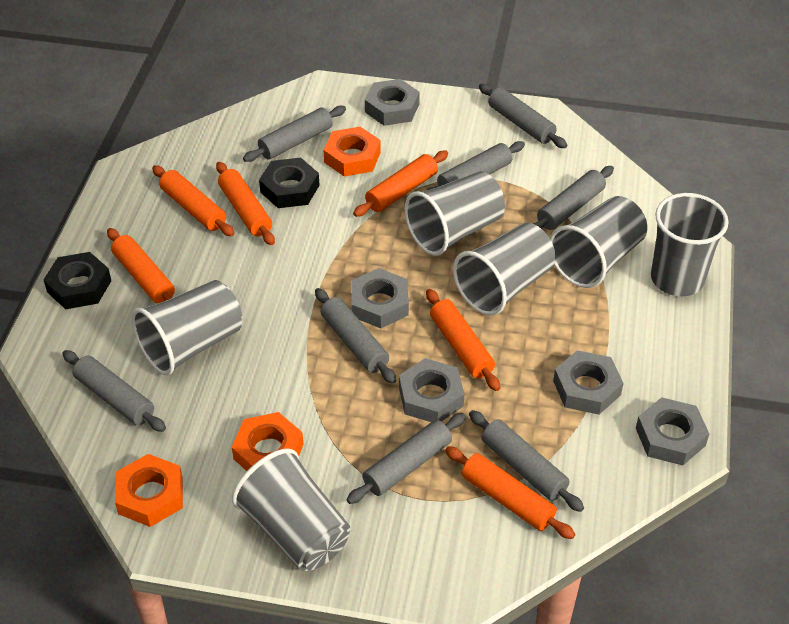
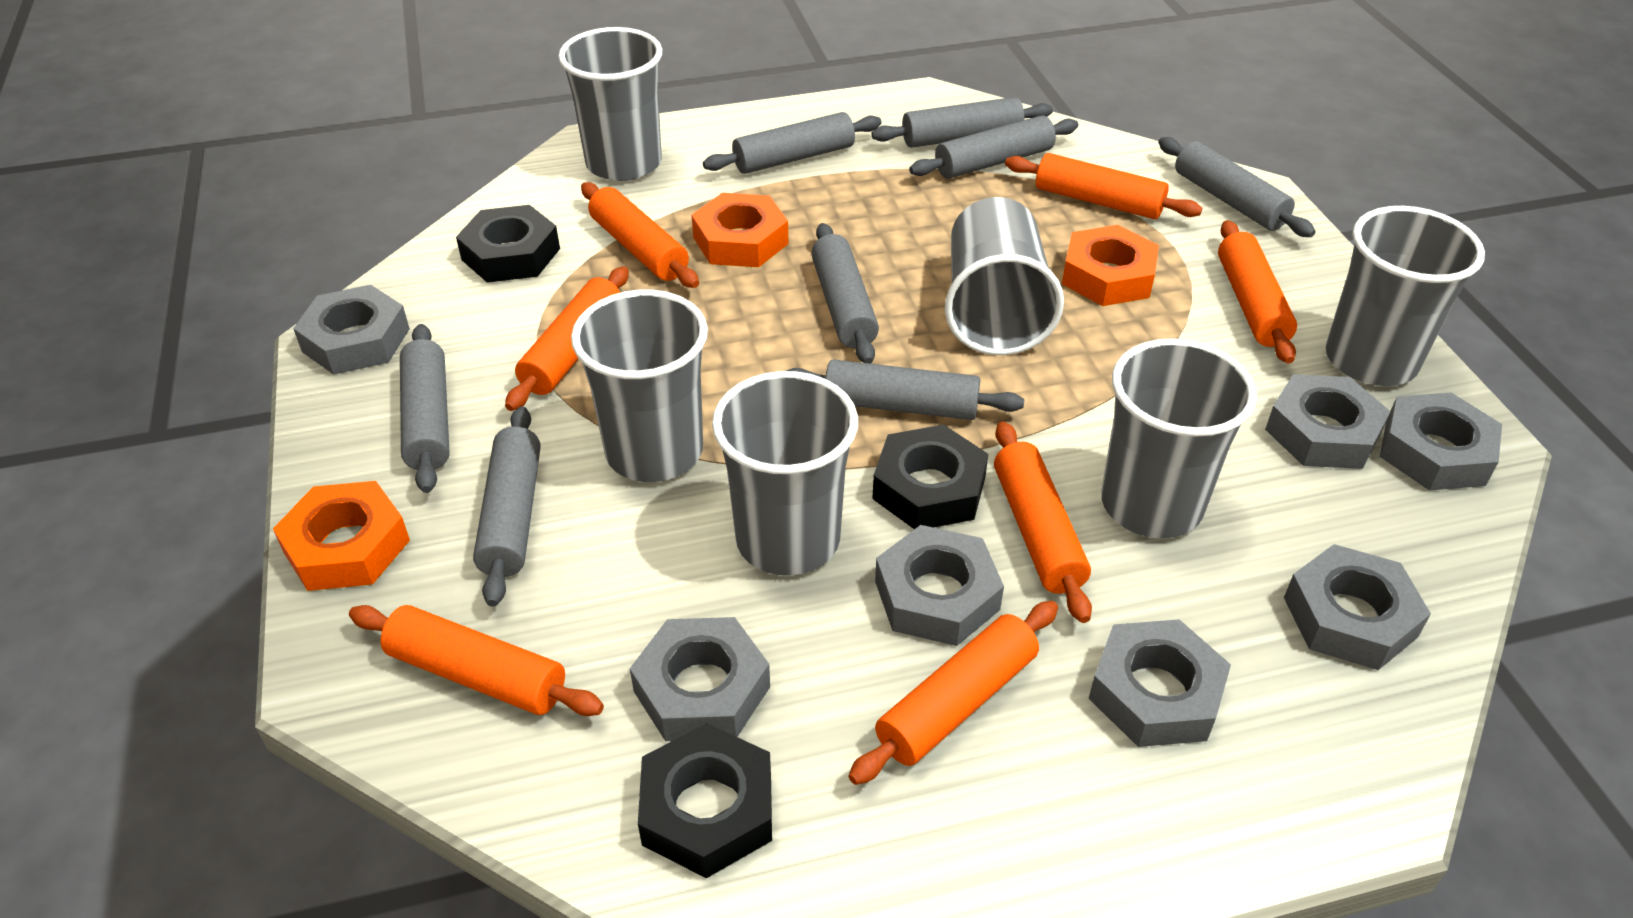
black nut: [44,252,111,309] [259,158,320,208] = 2 -> [456,205,560,283] [638,723,772,878] [873,425,988,529] = 3
grey nut: [351,268,409,328] [365,79,420,126] [399,358,465,422] [553,350,624,415] [636,397,709,465] = 5 -> [293,285,410,375] [630,617,770,741] [875,525,1004,646] [1088,619,1231,747] [1265,374,1391,469] [1284,544,1431,670] [1380,393,1502,490] = 7
orange rolling pin: [107,228,175,304] [152,165,234,236] [216,162,275,245] [353,151,448,217] [426,289,500,391] [445,446,575,539] = 6 -> [349,605,604,716] [505,266,629,411] [581,182,699,288] [848,601,1058,785] [994,421,1092,623] [1005,153,1202,219] [1218,220,1297,364] = 7

